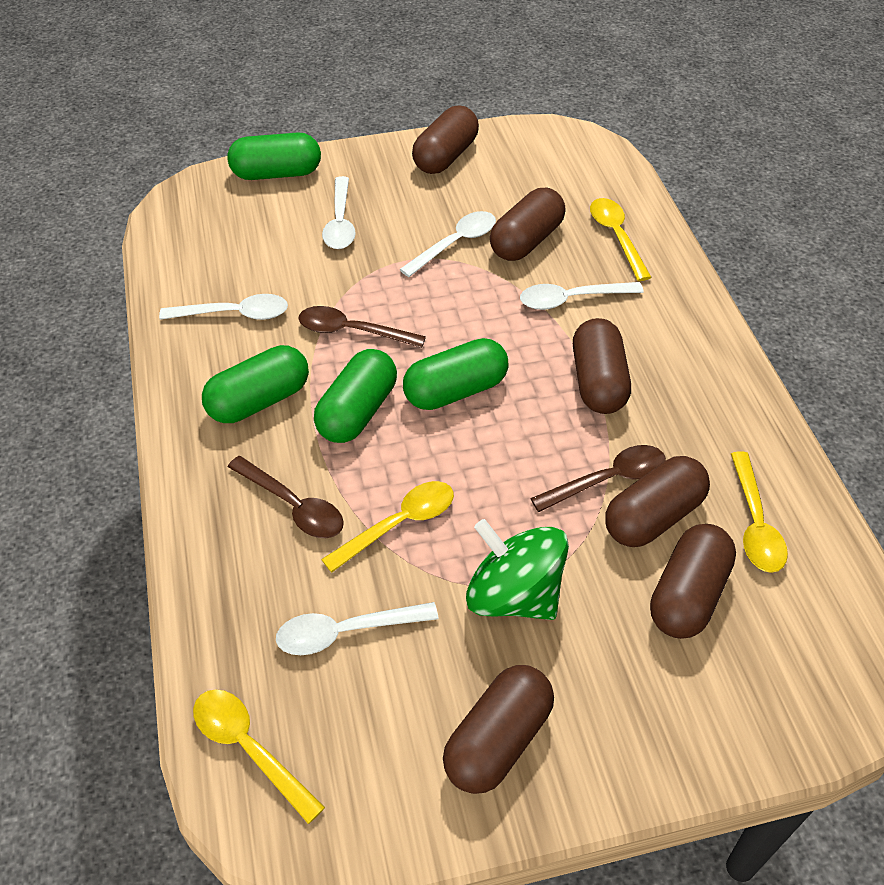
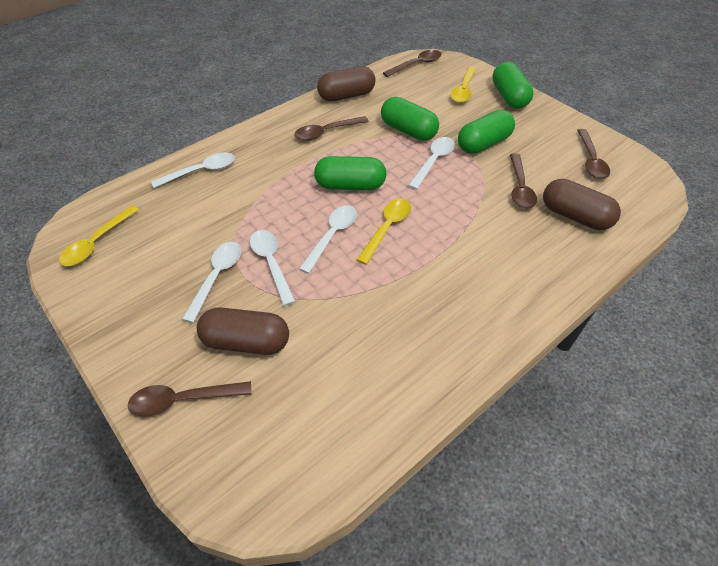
brown capsule: [412,106,479,174] [443,665,554,794] [490,188,565,261] [573,318,631,414] [605,456,710,547] [650,524,736,639] = 6 -> [197,307,289,355] [317,66,376,102] [543,179,621,230] = 3
brown spoon: [228,456,344,538] [298,306,426,348] [530,445,666,512] = 3 -> [128,381,252,417] [294,116,369,141] [383,50,441,77] [510,153,537,209] [577,129,610,179] = 5
green spinning top: [466,519,569,620] = 1 -> none = 0
yellow spoon: [193,689,325,824] [321,481,454,573] [590,198,652,281] [731,452,788,573] = 4 -> [59,205,139,266] [357,198,411,265] [450,66,476,103] = 3

